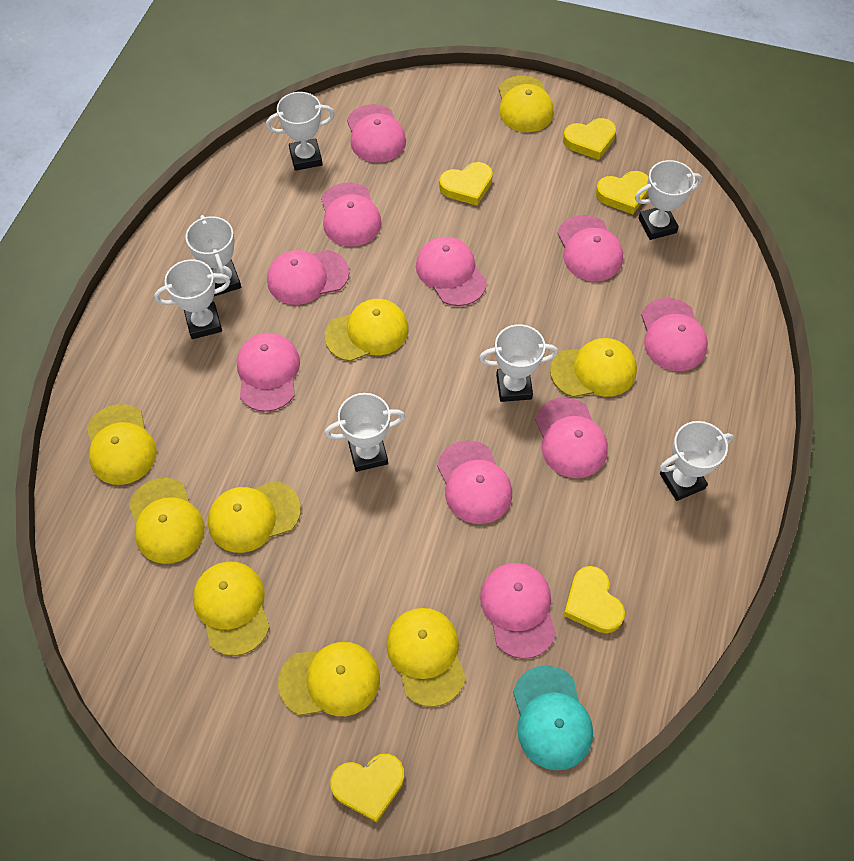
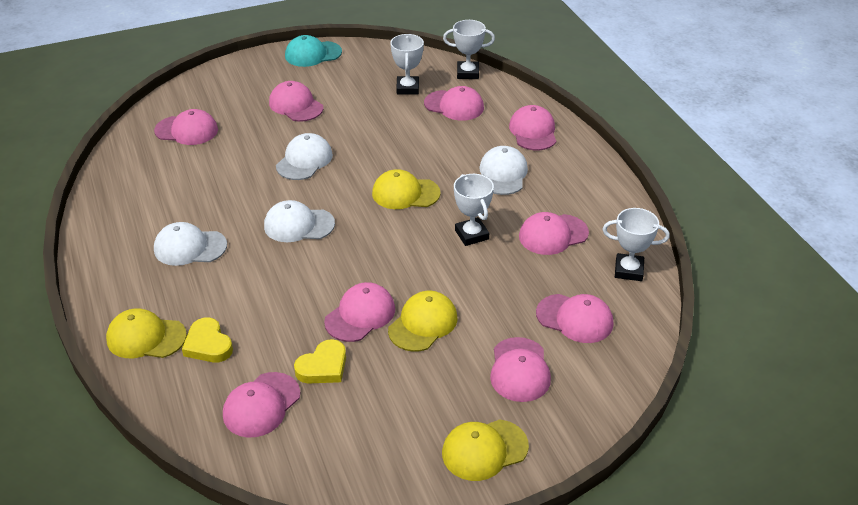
pink cap: [237,333,300,412] [267,250,349,305] [321,182,382,247] [347,104,406,163] [416,237,487,306] [437,440,512,524] [480,563,556,659] [535,397,608,478] [557,215,623,281] [641,298,708,371] = 10 -> [154,109,218,145] [223,372,300,437] [269,81,323,122] [324,282,395,342] [424,86,484,121] [490,337,551,402] [509,105,556,151] [519,212,589,255] [536,294,613,343] = 9
white cap: none = 0 -> [154,222,227,266] [264,200,335,242] [276,133,333,180] [479,146,528,195] = 4
white trophy: [154,259,230,339] [186,215,241,296] [266,92,335,171] [325,393,405,472] [479,324,558,402] [635,160,702,240] [660,421,734,501] = 7 -> [390,34,424,94] [443,20,495,79] [454,174,494,246] [602,208,670,281] = 4
yellow cap: [87,404,157,485] [129,478,205,564] [193,562,270,656] [208,481,301,553] [278,642,380,716] [325,299,409,361] [386,608,466,707] [499,76,554,132] [550,338,637,397] = 9 -> [106,308,187,358] [372,169,441,209] [388,291,458,352] [442,419,529,481] = 4
yellow heart: [330,754,404,822] [439,162,493,205] [563,118,616,160] [563,566,625,633] [596,171,648,214] = 5 -> [182,317,233,362] [294,339,346,384] = 2

